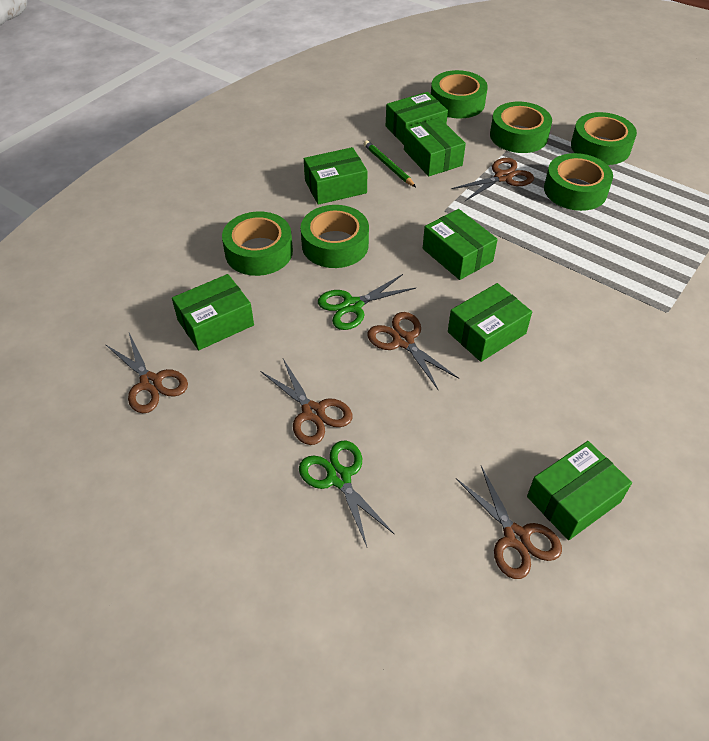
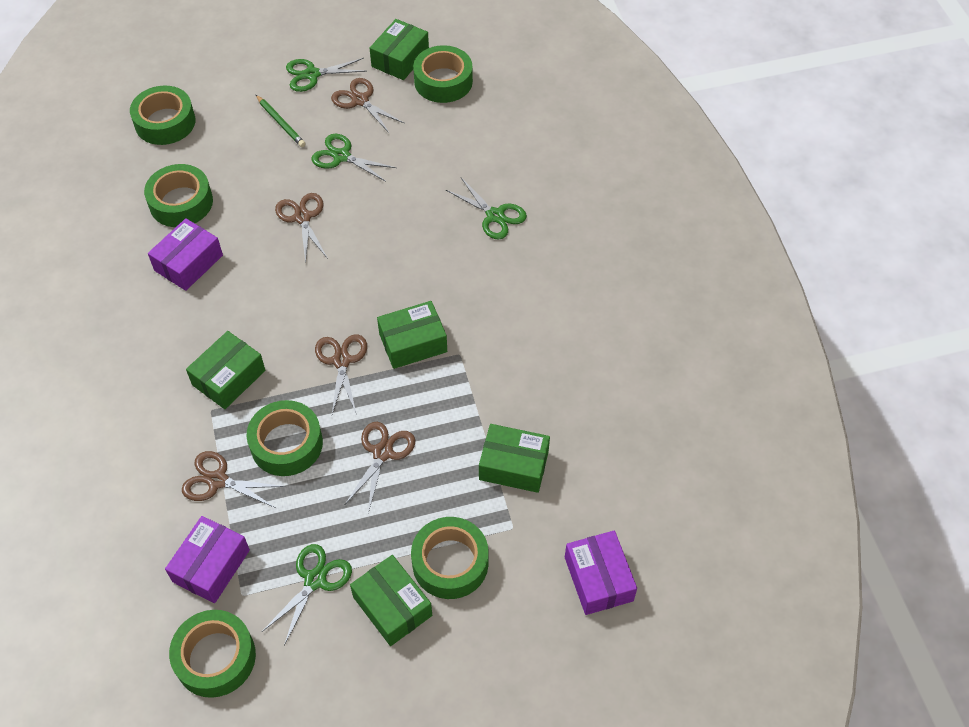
green box: [172,274,254,350] [304,147,367,205] [386,92,448,145] [404,117,466,176] [423,209,498,280] [448,283,532,362] [527,441,632,540] = 7 -> [186,331,265,409] [350,555,432,646] [370,19,429,80] [377,301,447,369] [479,424,550,493] = 5
green scissors: [299,441,395,547] [318,274,416,330] = 2 -> [262,544,352,646] [286,58,367,92] [311,134,397,182] [446,178,527,239] = 4
purple box: none = 0 -> [148,218,223,291] [165,516,250,603] [565,530,637,615] = 3

